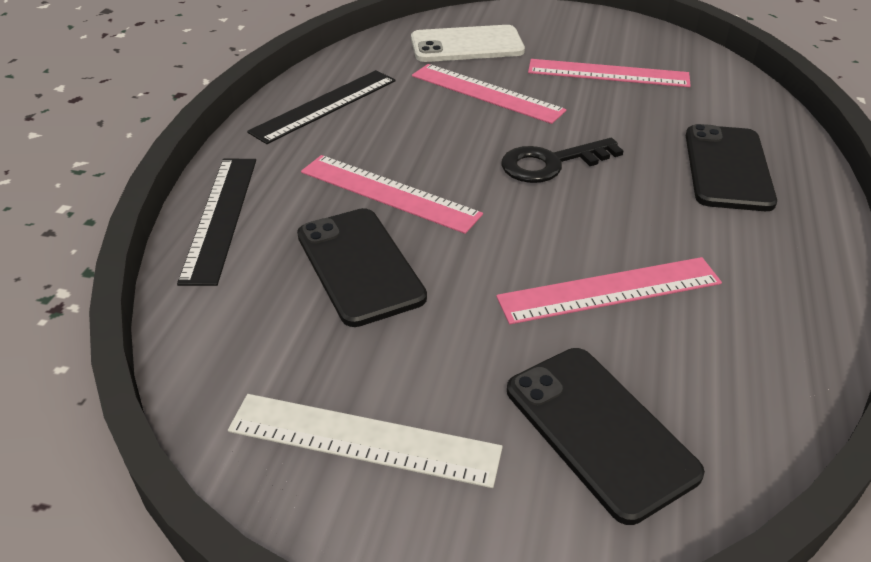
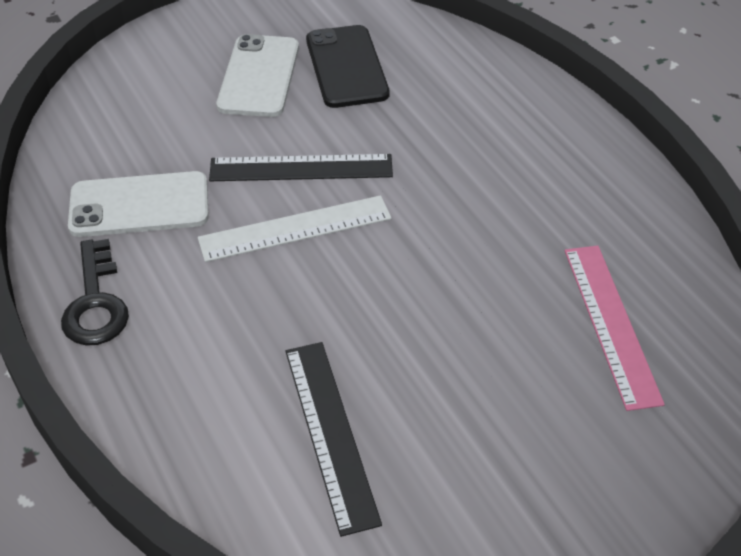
black phone: [297,208,427,327] [507,348,705,525] [686,124,777,211] = 3 -> [306,25,389,108] = 1
pink ruler: [301,155,483,234] [412,64,567,124] [496,257,722,324] [528,59,691,87] = 4 -> [565,246,665,411] = 1
white phone: [411,25,525,62] = 1 -> [68,171,209,237] [216,34,299,117] = 2

